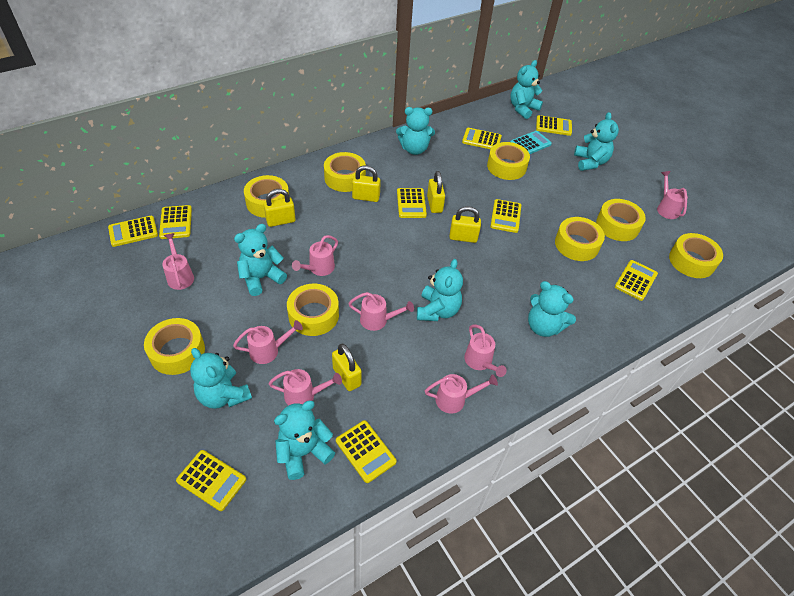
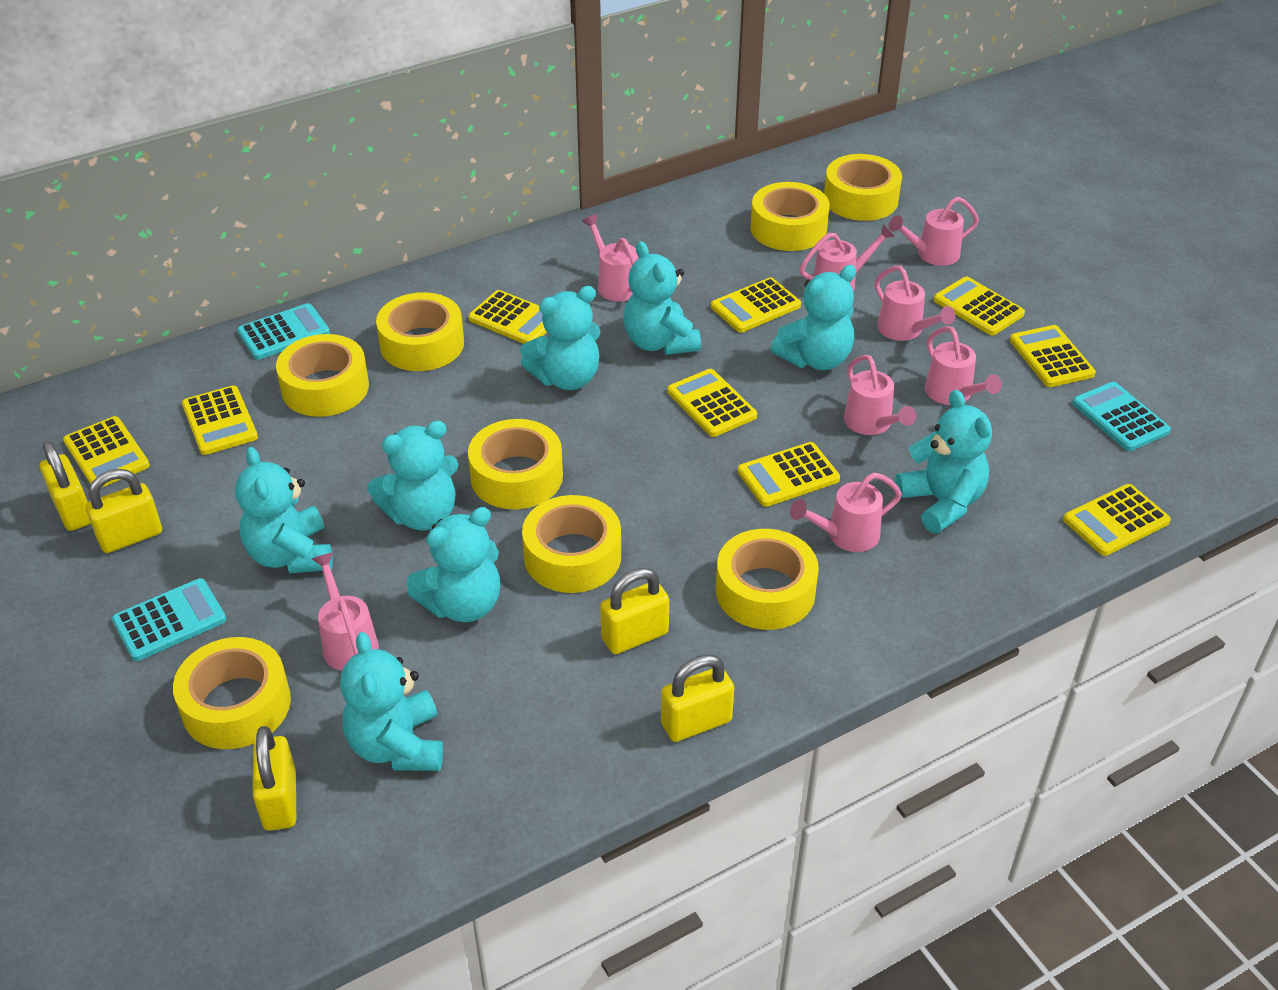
turquoise calculator: [510,131,552,154] = 1 -> [112,578,226,661] [237,303,330,360] [1072,382,1171,451] = 3

